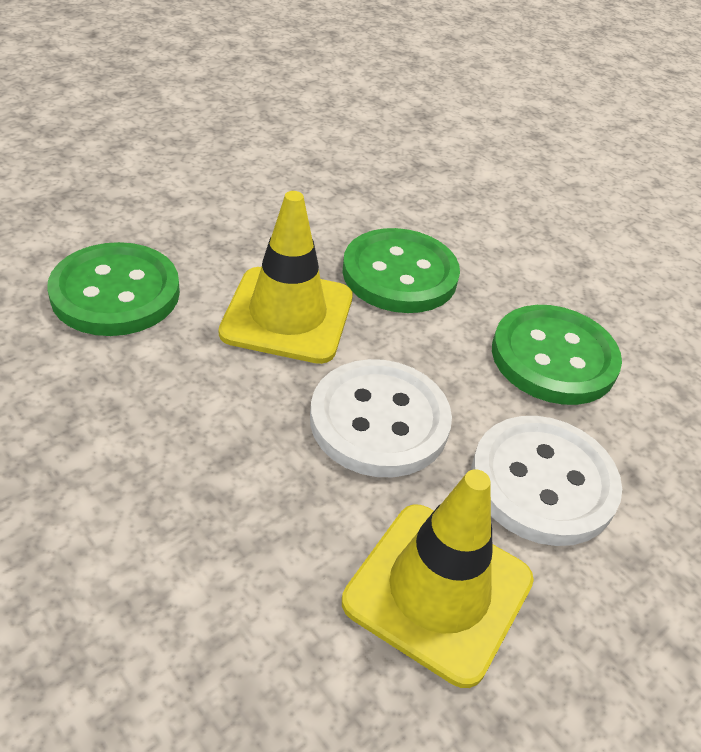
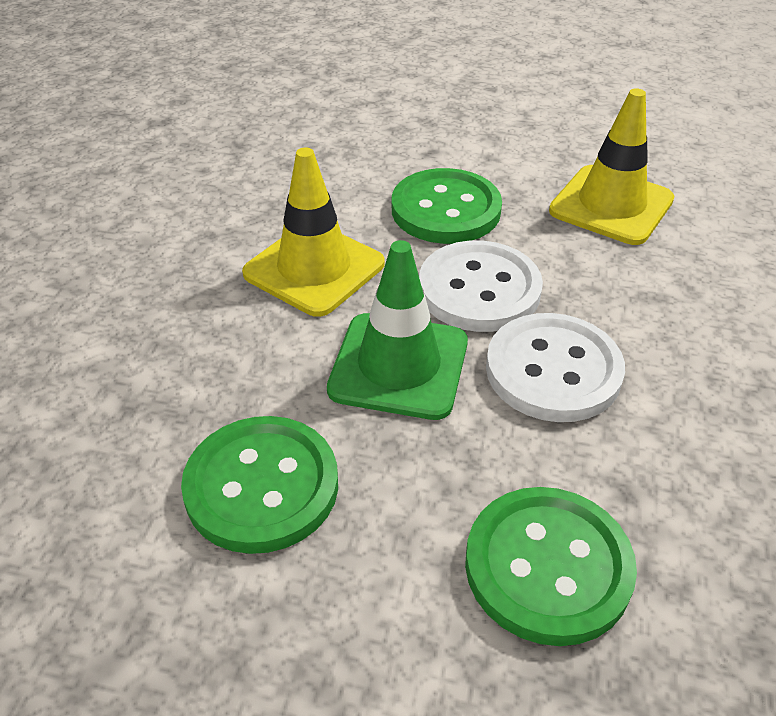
green traffic cone: none = 0 -> [327,240,468,420] = 1

